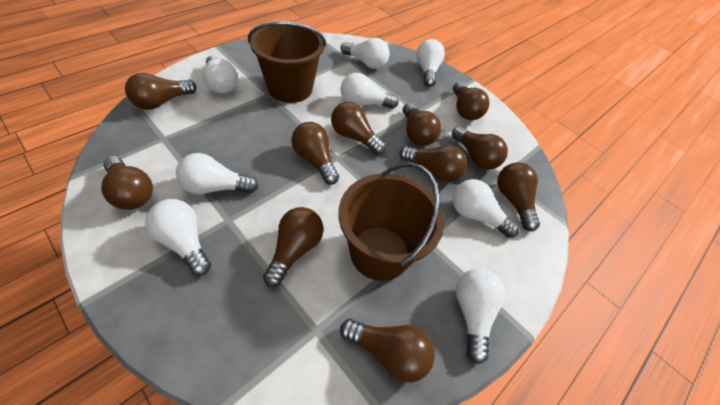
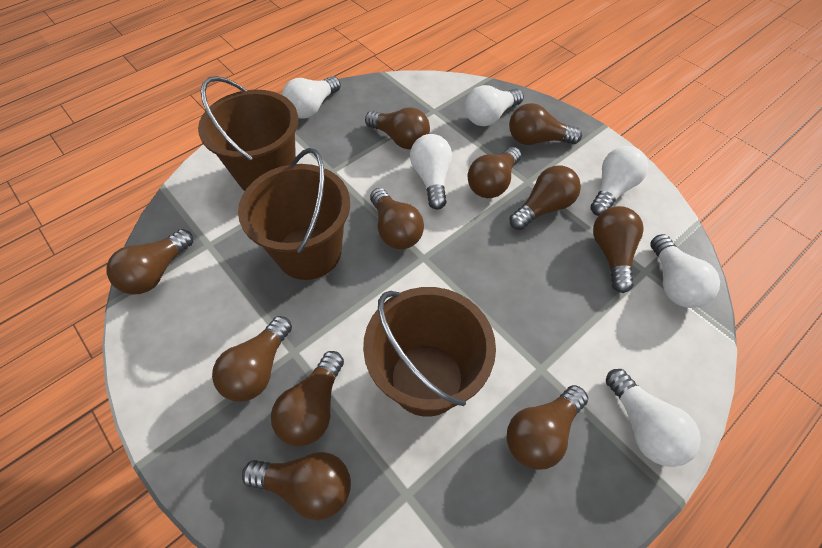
brown bucket: [248,21,326,103] [339,162,444,281] = 2 -> [198,76,298,191] [238,148,350,280] [363,287,496,417] = 3
white light bulb: [145,199,211,276] [176,153,259,194] [202,56,238,94] [341,38,390,69] [341,73,399,109] [416,39,445,87] [453,179,520,238] [456,268,505,364] = 8 -> [282,76,341,118] [410,134,452,210] [465,85,524,126] [590,146,648,216] [606,369,701,467] [650,234,720,308] = 6

